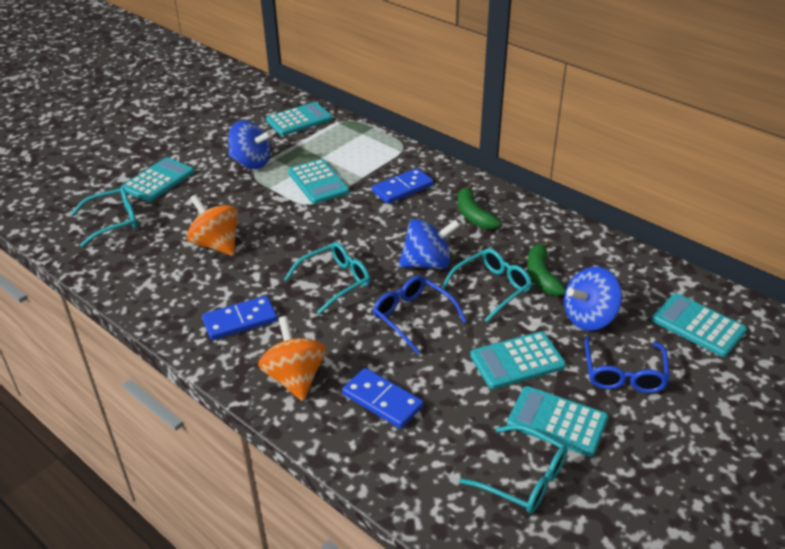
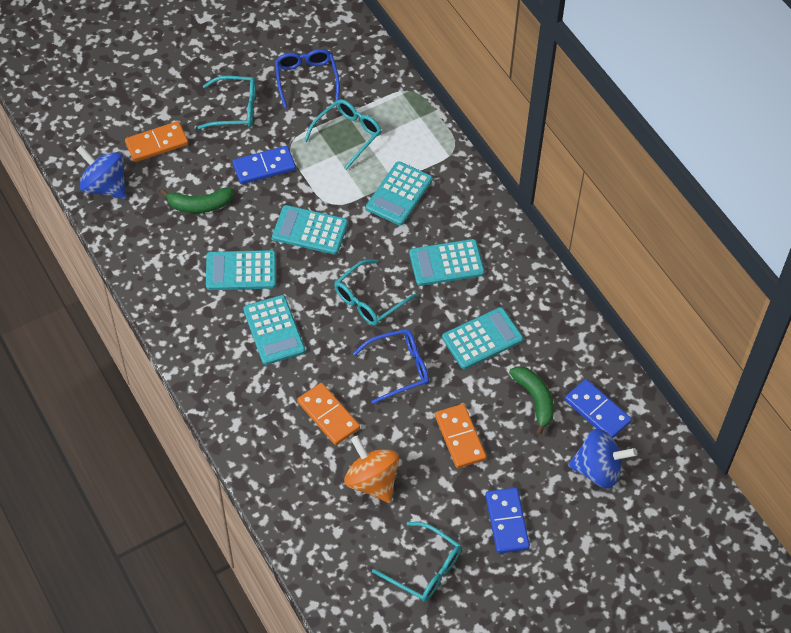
blue spinning top: [228,120,272,169] [399,219,460,269] [564,267,622,331] = 3 -> [76,145,126,199] [568,429,637,489] = 2
orange domino: none = 0 -> [125,121,188,162] [297,383,360,445] [435,404,486,468] = 3
orange spinning top: [187,194,238,256] [258,316,326,401] = 2 -> [344,435,399,503] = 1

